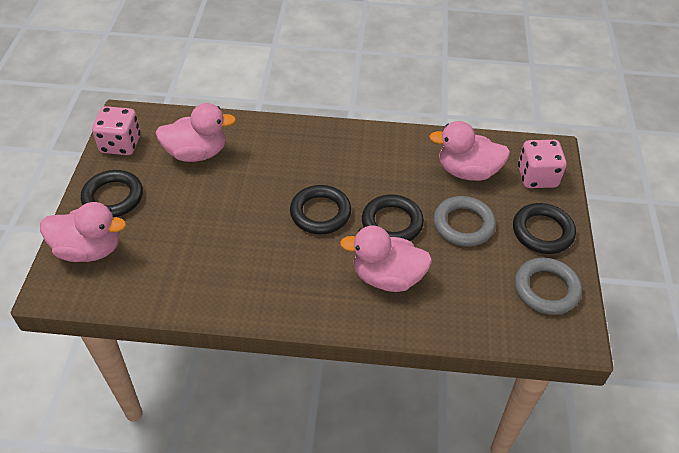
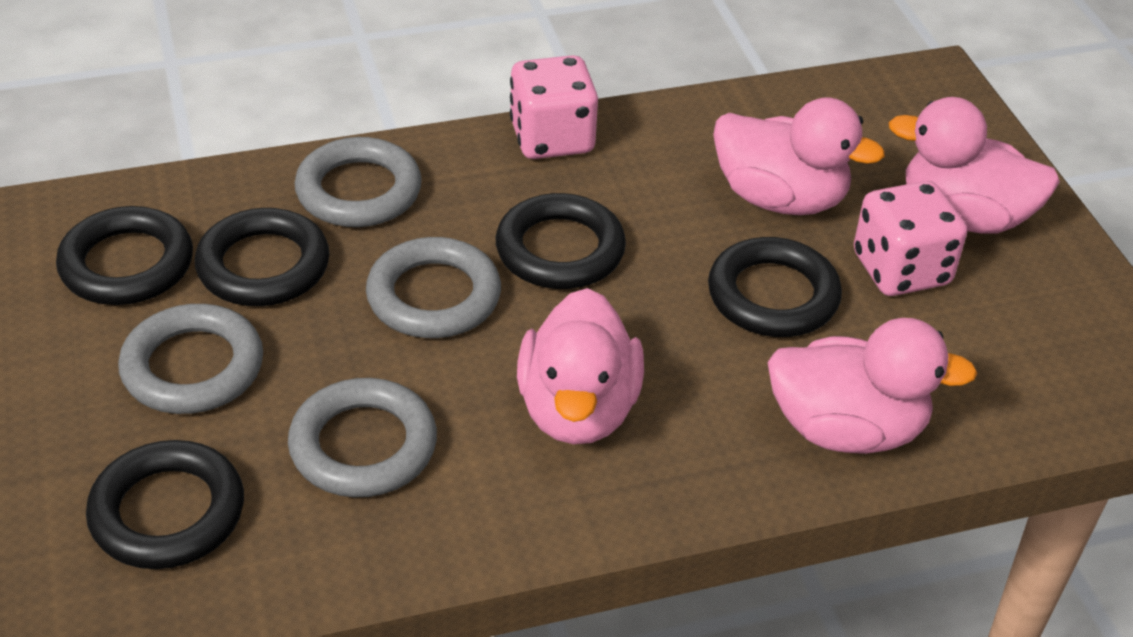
black ring: [81,170,143,217] [290,185,351,234] [362,195,424,241] [513,203,576,254] = 4 -> [56,206,193,305] [86,440,244,569] [195,208,330,306] [496,193,626,289] [708,237,842,337] = 5
grey ring: [434,196,496,246] [515,257,582,315] = 2 -> [118,304,263,414] [288,378,437,497] [294,137,422,227] [366,237,501,338] = 4

